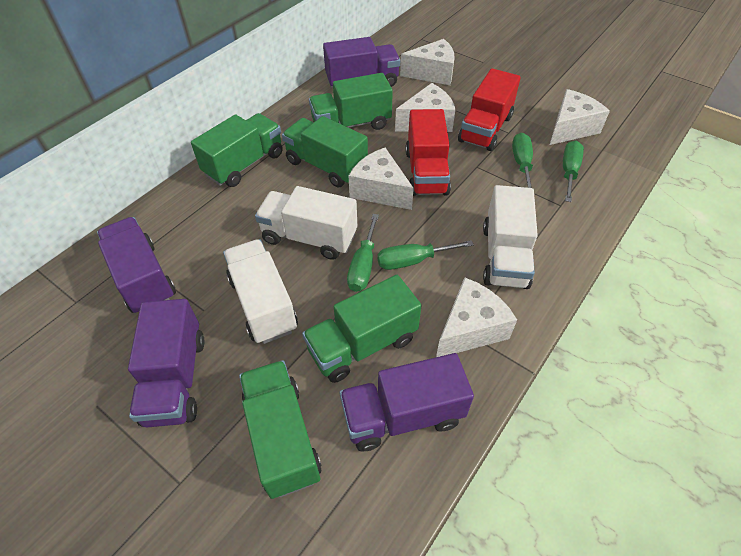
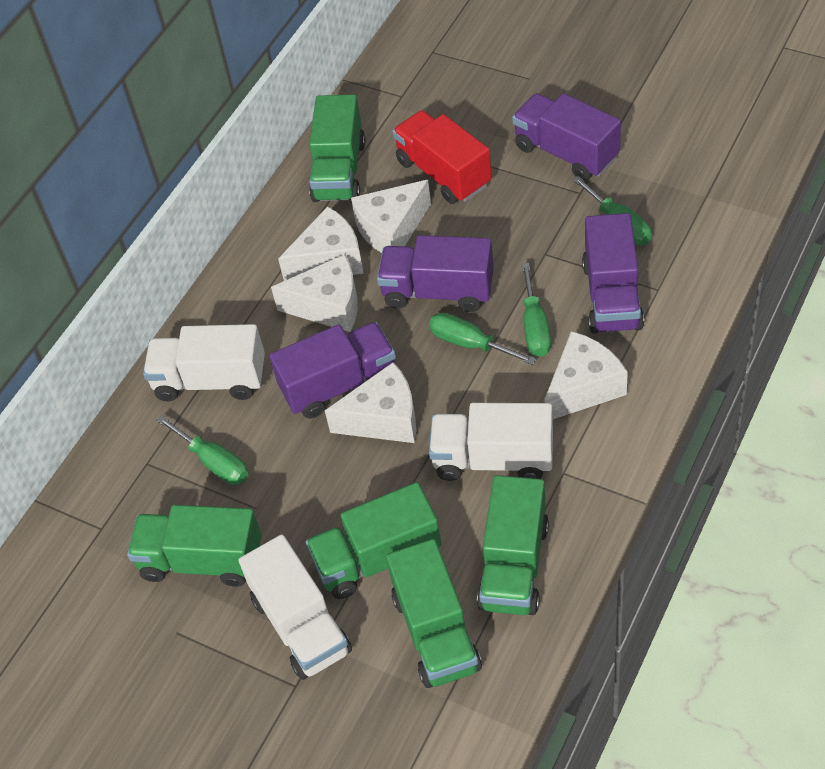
red truck: [405,109,451,196] [458,68,521,151] = 2 -> [392,110,492,204] = 1

